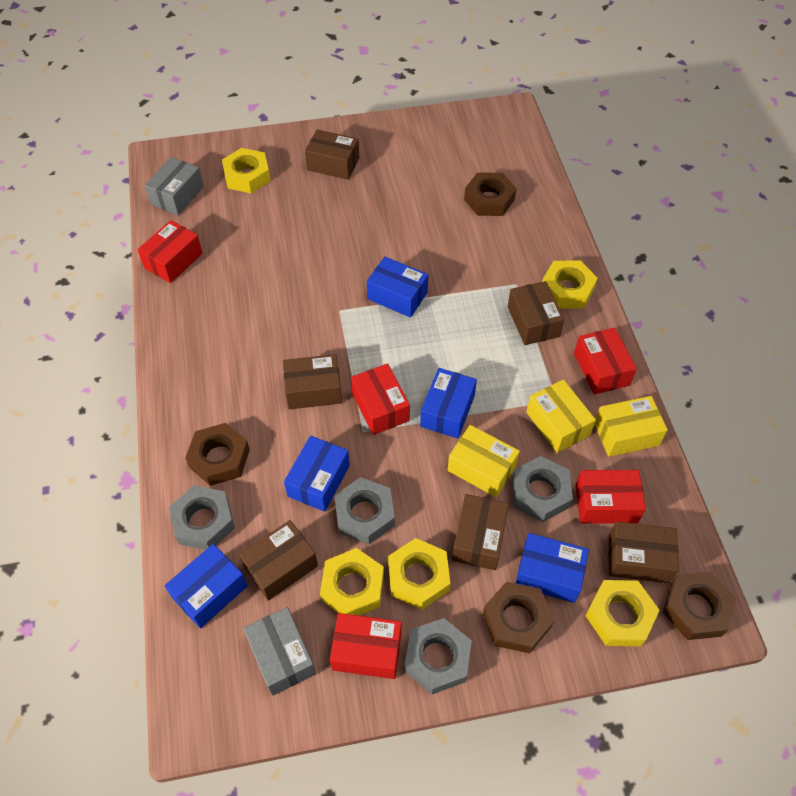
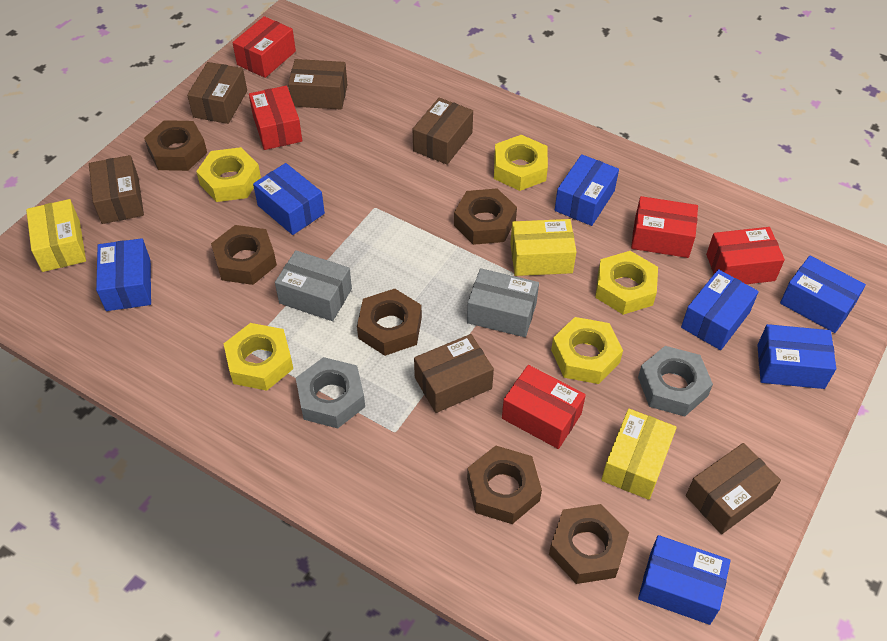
blue box: [165,544,248,628] [284,436,350,512] [367,257,428,318] [420,368,477,438] [516,533,589,603] = 5 -> [96,238,151,311] [253,163,325,235] [555,154,619,226] [638,535,731,625] [681,269,759,350] [757,324,836,389] [780,256,866,333] = 7
brown nut: [185,423,250,486] [464,172,516,216] [483,582,554,653] [663,572,736,640] = 4 -> [144,120,207,171] [211,225,277,285] [357,289,422,356] [454,188,517,245] [467,446,542,524] [549,504,629,584] = 6
grey nut: [169,485,235,550] [335,477,395,544] [404,618,472,694] [512,456,573,522] = 4 -> [296,357,365,428] [638,346,713,417] = 2

